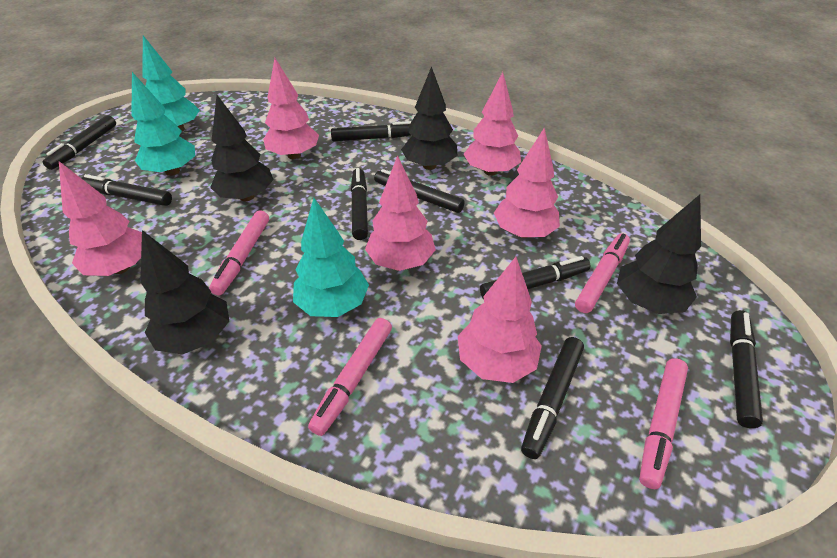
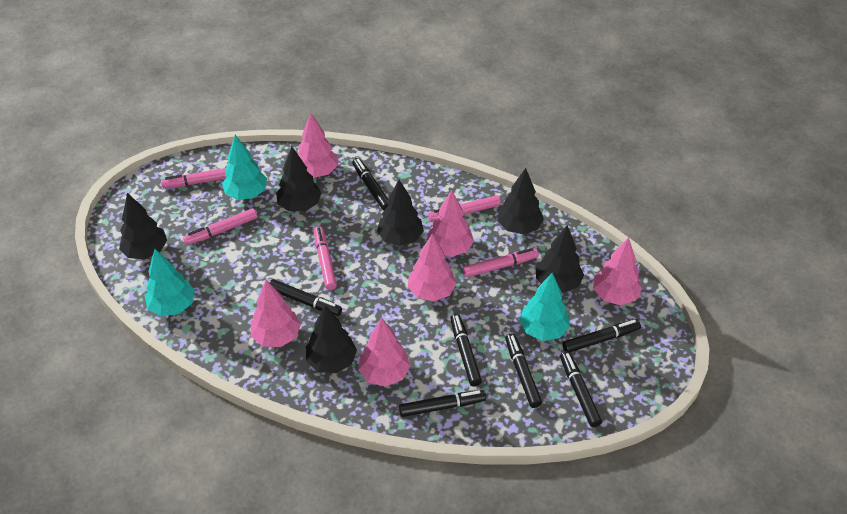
black marker: [43,115,116,170] [82,174,172,206] [331,121,412,141] [351,168,368,240] [374,169,465,213] [480,256,591,299] [521,337,584,459] [730,310,763,428] = 8 -> [269,279,342,316] [352,158,388,210] [399,390,486,417] [450,314,482,386] [505,333,542,408] [560,351,602,427] [563,319,641,352] = 7
black tree: [140,230,229,354] [210,95,274,201] [401,66,457,170] [617,195,701,314] = 4 -> [119,193,167,259] [276,147,322,211] [306,305,357,373] [377,179,424,246] [498,168,544,234] [536,225,584,293] = 6
pink marker: [209,210,269,295] [308,318,392,436] [575,233,630,313] [639,358,688,489] = 4 -> [161,168,226,188] [183,208,257,245] [314,226,337,290] [428,195,501,222] [463,248,539,277] = 5

